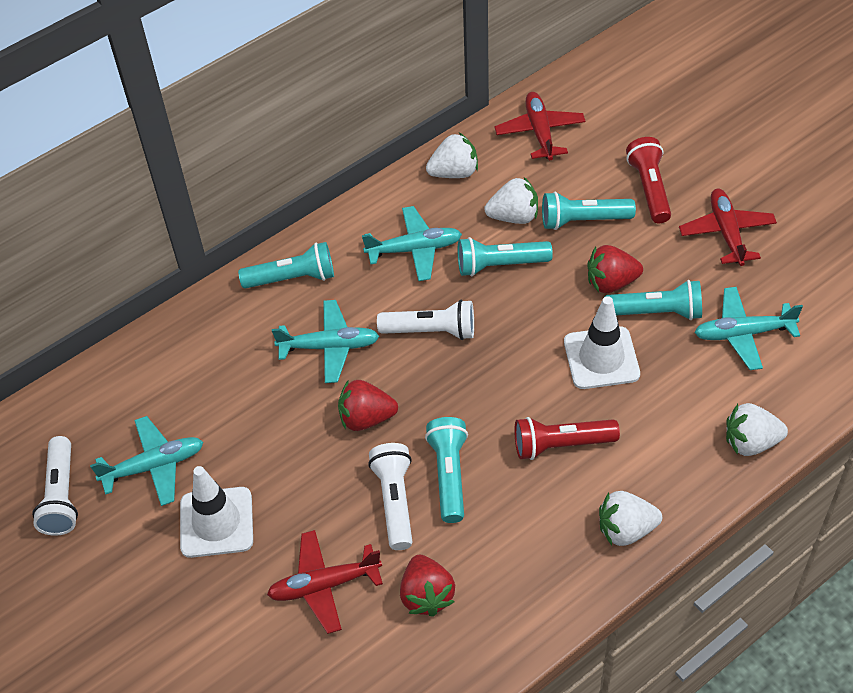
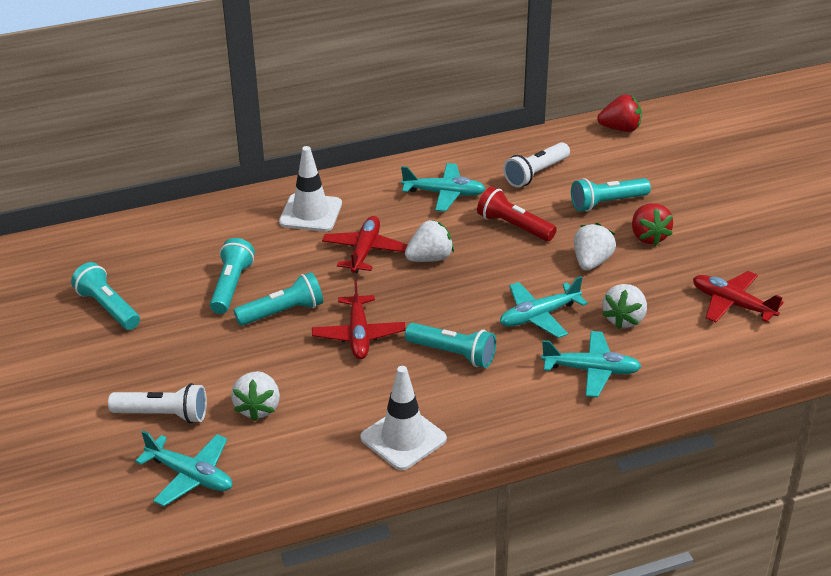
red flashlight: [514,417,620,460] [626,137,671,223] = 2 -> [477,186,557,241] = 1
red strawberry: [338,380,398,431] [400,555,455,617] [587,245,643,293] = 3 -> [597,95,642,132] [632,203,673,246] = 2
white flashlight: [32,436,78,536] [368,443,412,550] [377,300,474,340] = 3 -> [108,383,207,423] [503,142,570,187] = 2

